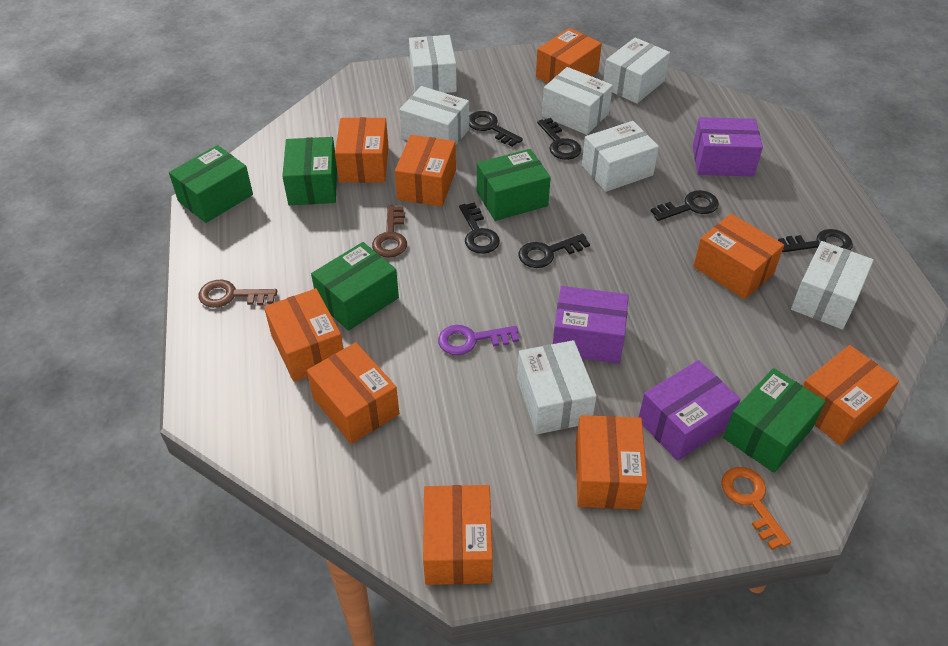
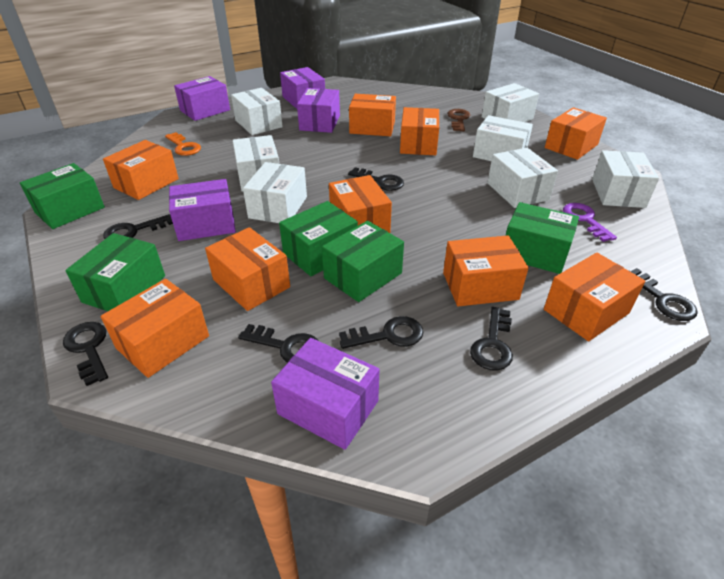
black key: [459,202,500,254] [469,111,523,147] [519,234,590,268] [537,118,581,160] [651,190,719,221] [778,229,853,252] = 6 -> [63,322,108,386] [103,214,173,239] [238,324,319,363] [339,316,423,349] [348,167,404,191] [470,307,513,371] [628,268,698,321] = 7
brown key: [199,280,277,308] [372,205,407,258] = 2 -> [447,109,470,131] = 1
purple box: [553,286,629,364] [639,360,741,461] [693,117,763,177] = 3 -> [169,179,236,241] [174,76,230,121] [271,338,380,450] [280,67,325,109] [297,88,340,133] = 5

